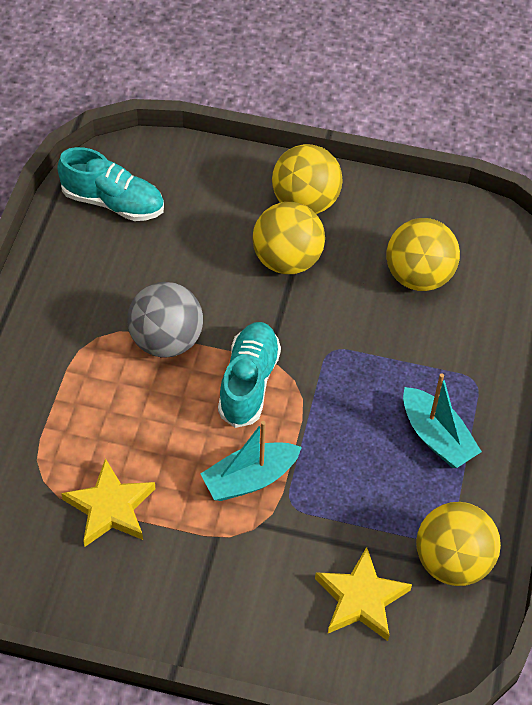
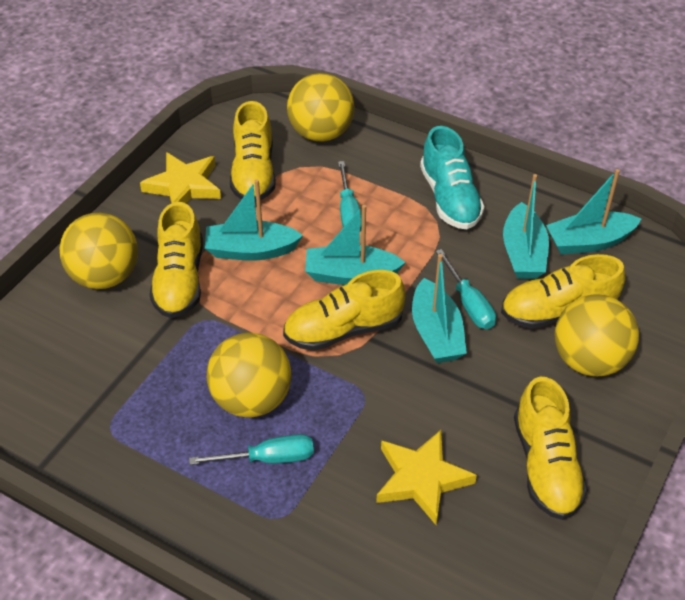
grey ball: [127,282,203,357] = 1 -> none = 0
turquoise boat: [200,421,302,501] [403,373,482,468] = 2 -> [205,179,303,261] [305,205,406,285] [412,254,467,363] [503,174,549,279] [546,169,641,255] = 5
turquoise screwdriver: none = 0 -> [189,434,314,465] [338,161,362,232] [436,249,496,329] = 3
turquoise shoe: [57,147,164,221] [218,322,281,428] = 2 -> [420,126,485,229] = 1
yellow shoe: none = 0 -> [150,202,203,318] [230,101,276,202] [283,270,406,351] [501,254,626,329] [514,376,588,520] = 5

